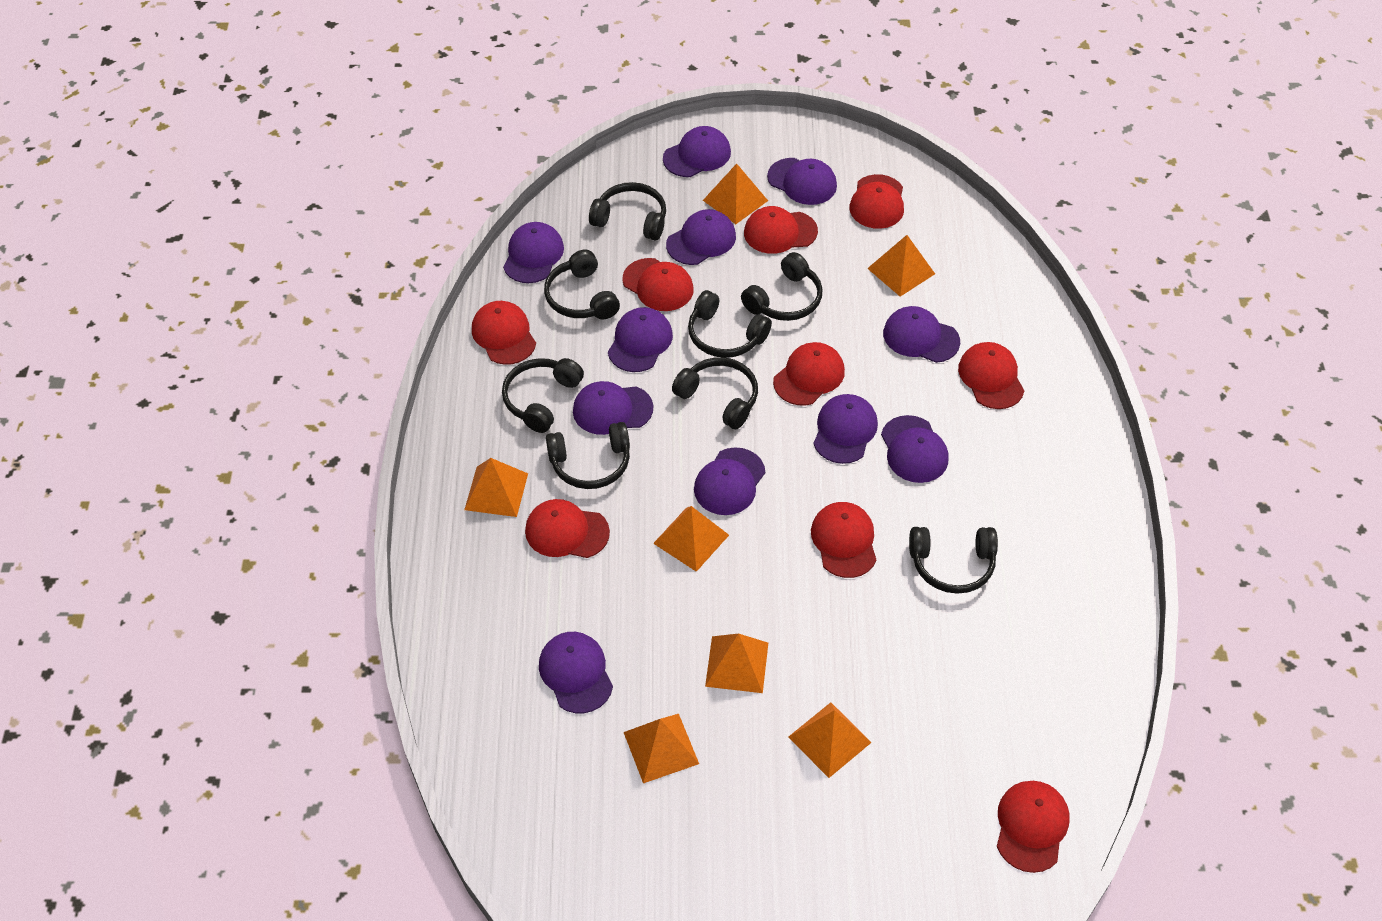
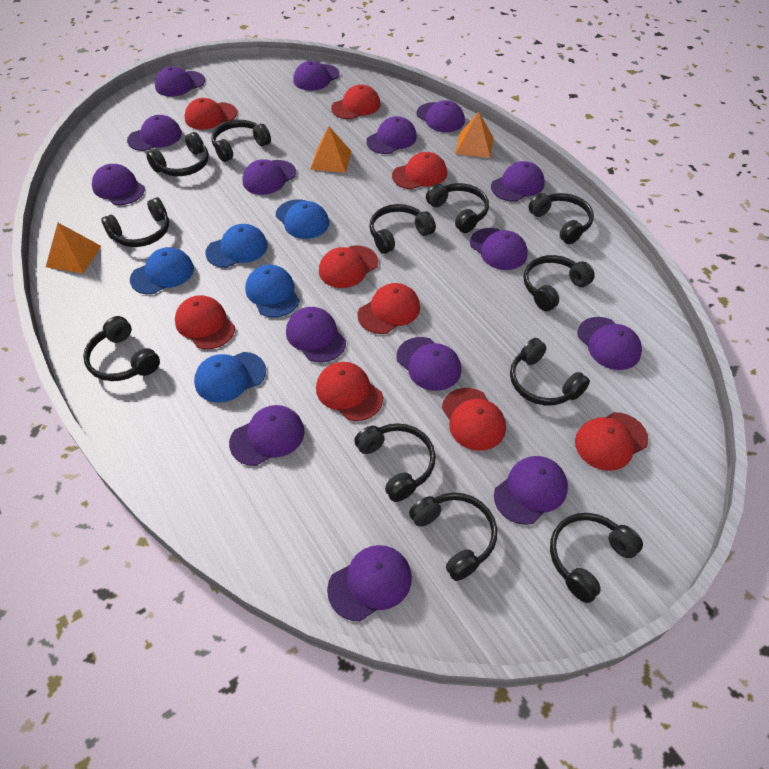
black headphones: [502,358,584,433] [544,250,620,319] [546,422,630,489] [589,182,666,241] [672,357,758,429] [688,290,772,358] [741,252,823,321] [909,527,998,594] = 8 -> [83,316,160,381] [101,197,169,247] [146,132,209,176] [211,120,271,162] [354,423,436,502] [369,204,436,254] [409,493,497,581] [426,183,489,233] [510,338,590,406] [524,255,595,311] [528,193,594,244] [550,513,643,603] = 12
blue cap: none = 0 -> [130,247,194,295] [194,352,266,403] [205,224,268,268] [245,265,299,318] [276,200,329,239] = 5
orange pyramid: [464,458,528,517] [624,714,699,783] [653,506,729,572] [703,164,768,224] [705,633,768,693] [789,702,872,778] [867,235,935,297] = 7 -> [46,223,101,273] [310,127,351,173] [455,112,494,158] = 3
purple cap: [503,222,564,283] [539,632,613,713] [573,381,653,435] [608,307,673,372] [663,126,731,177] [666,209,736,265] [694,447,765,515] [767,158,837,205] [813,394,878,464] [881,415,948,483] [883,306,960,363] = 11 -> [92,164,145,205] [127,115,182,151] [155,66,205,97] [229,405,304,466] [243,159,296,195] [286,307,346,363] [293,61,340,91] [327,545,412,621] [366,116,417,154] [396,337,461,391] [416,100,465,132] [470,228,528,270] [491,161,545,201] [494,456,568,525] [577,317,642,370] = 15

